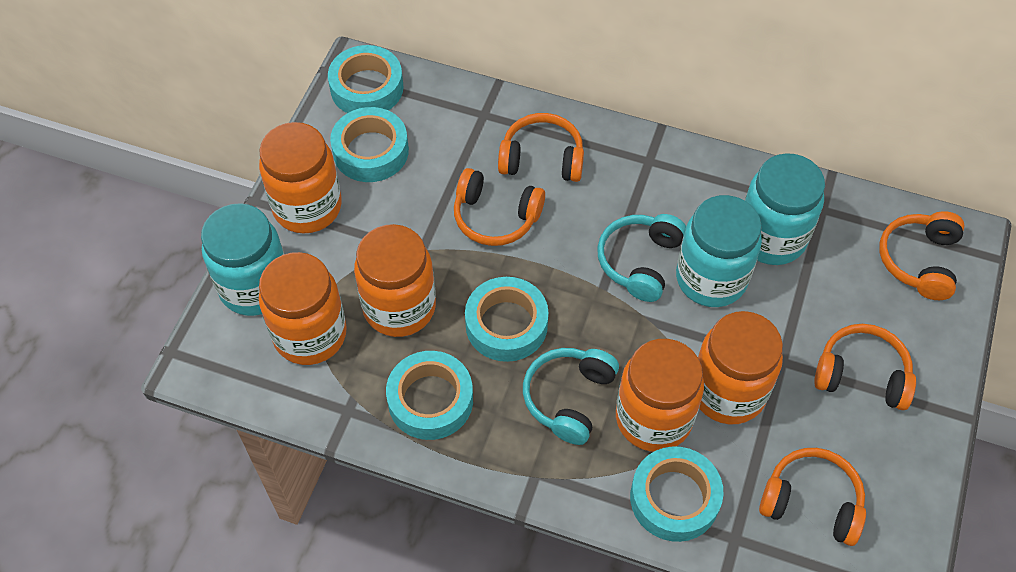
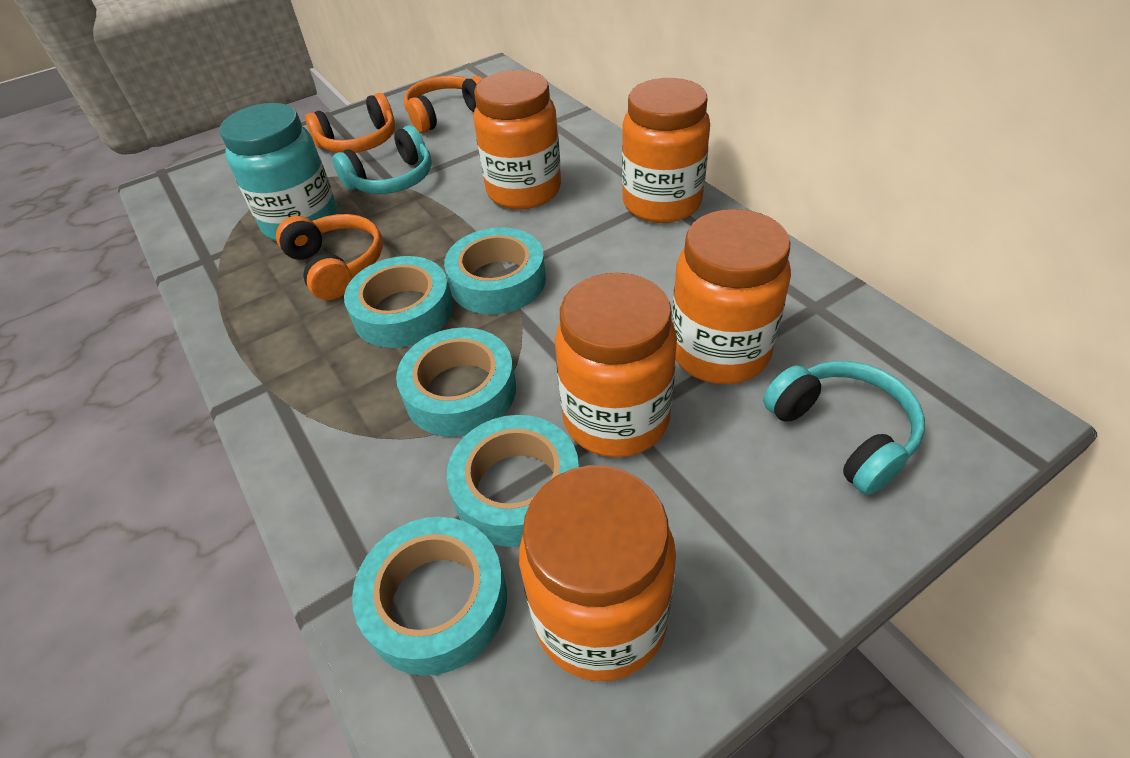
orange headphones: [454,168,545,246] [498,113,584,182] [759,448,866,546] [814,324,916,410] [879,211,965,300] = 5 -> [276,214,383,300] [305,93,395,153] [404,76,482,133] = 3
turquoise jar: [201,203,284,316] [676,195,762,307] [745,153,825,265] = 3 -> [219,103,338,241] = 1

